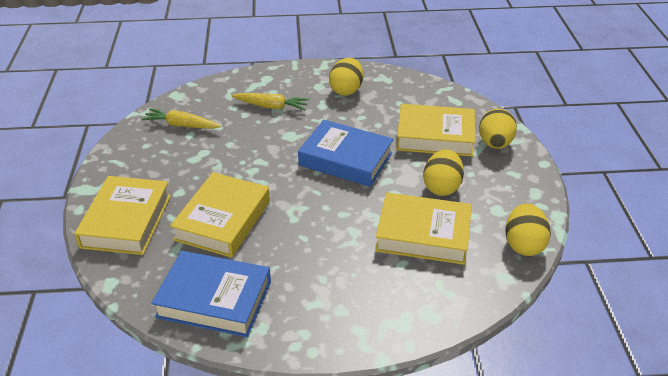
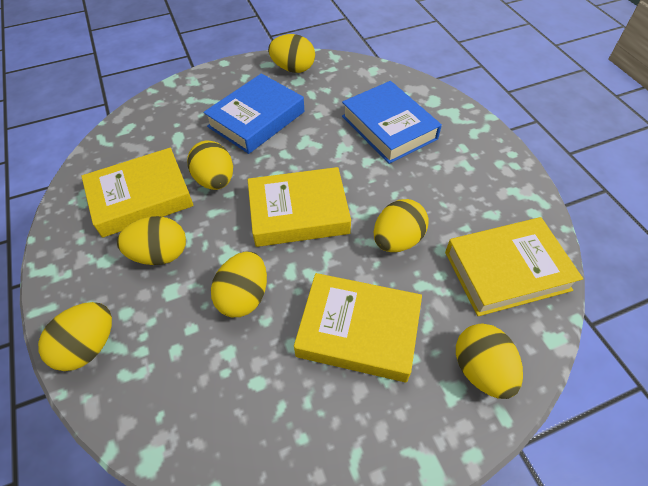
yellow carrot: [141,108,221,129] [231,93,309,110] = 2 -> none = 0
yellow egg: [329,58,363,96] [423,149,464,196] [479,109,517,149] [505,203,551,256] = 4 -> [38,302,112,371] [117,216,186,265] [187,141,233,190] [211,252,267,317] [268,34,315,73] [373,199,429,252] [456,324,523,399] = 7

